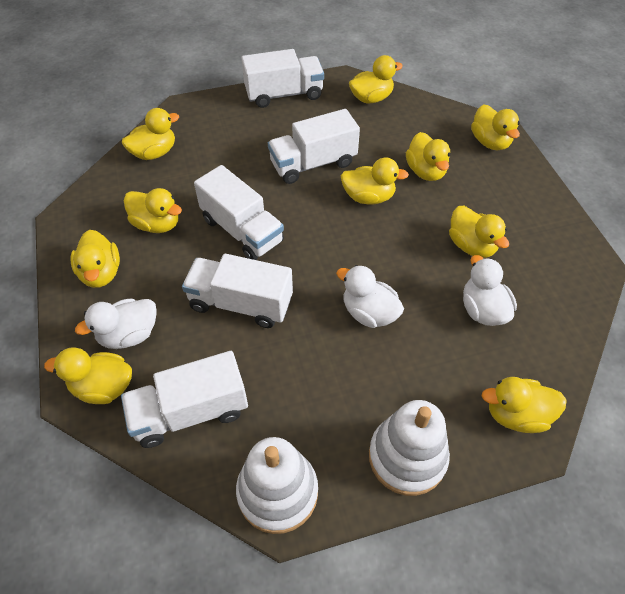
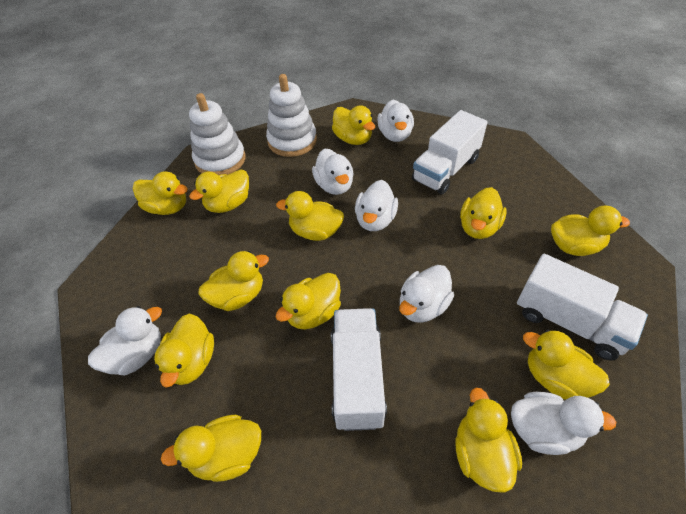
white duck: [75,299,157,349] [336,265,404,328] [463,255,517,326] = 3 -> [88,306,162,375] [312,148,354,195] [355,180,398,231] [377,100,414,142] [399,265,454,323] [511,392,616,455] = 6
white truck: [121,351,248,448] [182,254,293,328] [194,165,284,260] [241,49,324,108] [268,109,360,184] = 5 -> [331,308,387,431] [412,110,488,194] [517,254,648,361] = 3
yellow duck: [44,347,132,404] [70,230,120,288] [122,108,179,160] [124,188,182,233] [341,157,409,204] [349,55,403,103] [406,132,450,181] [449,206,509,258] [471,104,520,150] [482,377,567,433] = 10 -> [133,171,188,215] [154,314,214,388] [161,415,261,482] [189,169,249,213] [199,251,269,311] [276,191,344,241] [276,273,341,329] [332,105,375,145] [456,387,522,493] [460,187,507,239] [523,330,610,400] [551,206,630,256] = 12

